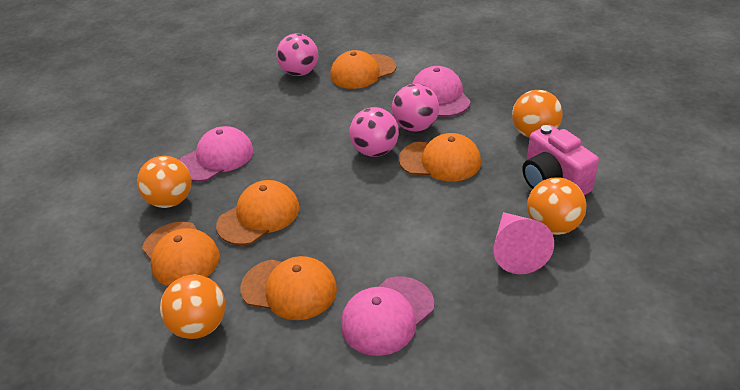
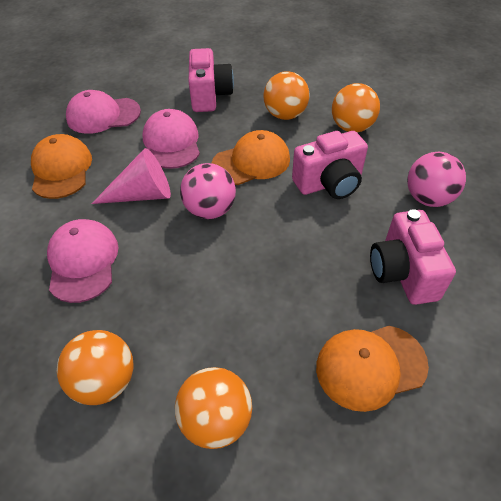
orange cap: [142,222,220,286] [216,180,300,245] [240,256,337,320] [330,50,396,89] [399,133,481,181] = 5 -> [31,134,92,199] [212,130,290,185] [316,326,429,412] = 3
pink ball: [276,33,318,76] [349,107,399,157] [392,84,439,131] = 3 -> [180,163,236,219] [407,152,466,207] = 2
pink camera: [523,125,599,195] = 1 -> [188,48,234,112] [292,131,368,199] [370,209,456,305] = 3

